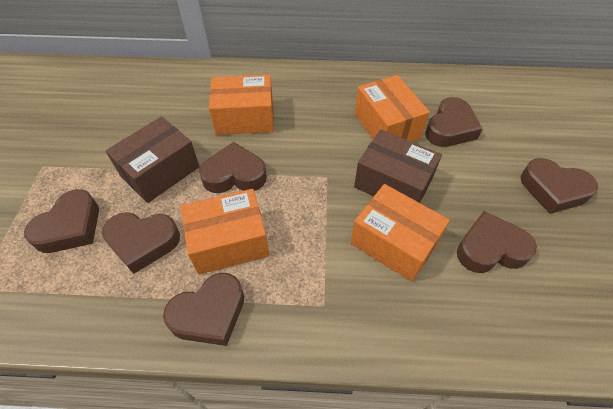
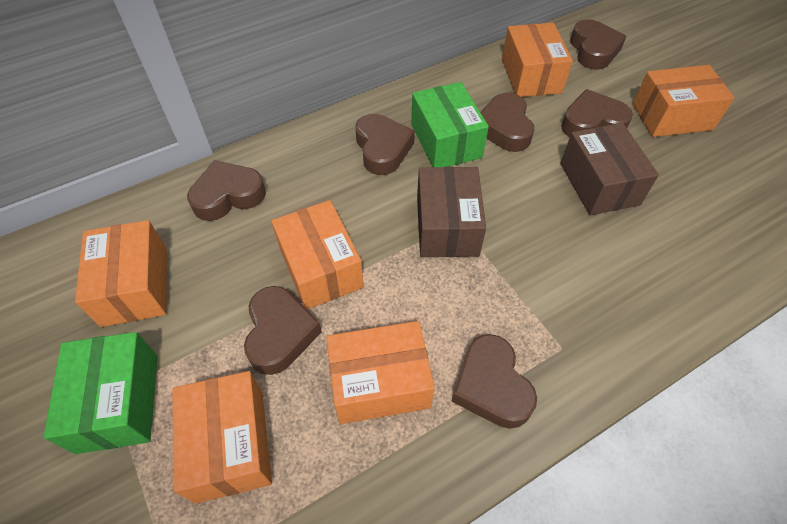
green box: none = 0 -> [43,332,157,454] [411,82,489,167] = 2
orange box: [181,189,269,275] [209,75,274,135] [350,184,450,282] [355,75,430,142] = 4 -> [75,220,167,327] [172,371,272,504] [271,200,364,310] [326,321,435,424] [502,23,573,97] [633,65,735,137] = 6

